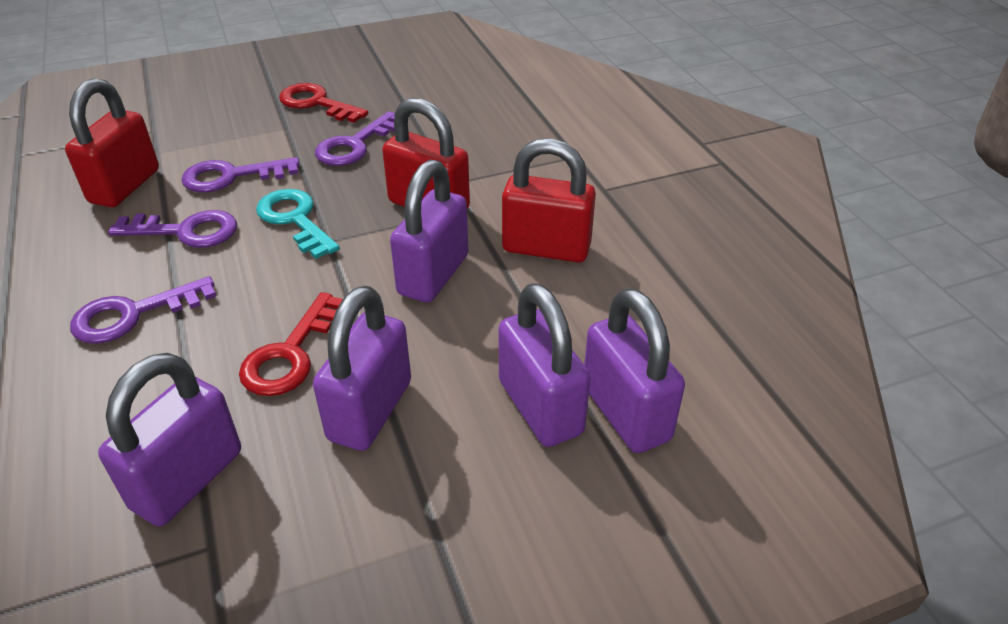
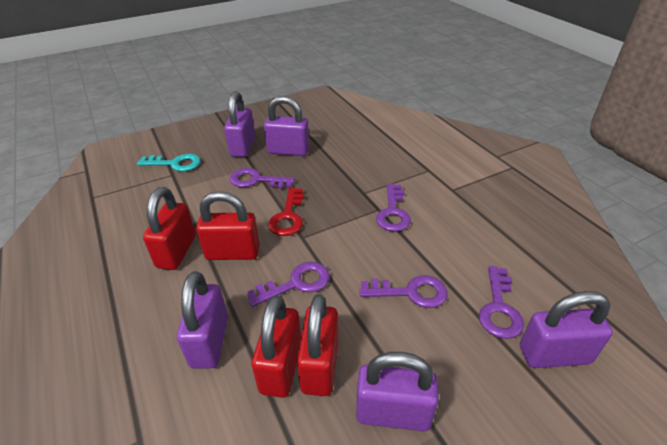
purple key: [70,276,216,344] [108,210,237,248] [181,157,300,193] [315,111,395,166] = 4 -> [230,168,295,189] [247,262,330,307] [359,275,448,308] [376,184,411,232] [479,266,524,339] = 5
red key: [239,292,343,396] [279,83,368,123] = 2 -> [268,188,304,236] = 1
red padlock: [65,78,159,207] [382,98,470,209] [502,138,596,263] = 3 -> [143,187,196,270] [196,191,260,260] [252,295,301,398] [297,294,338,396] = 4

